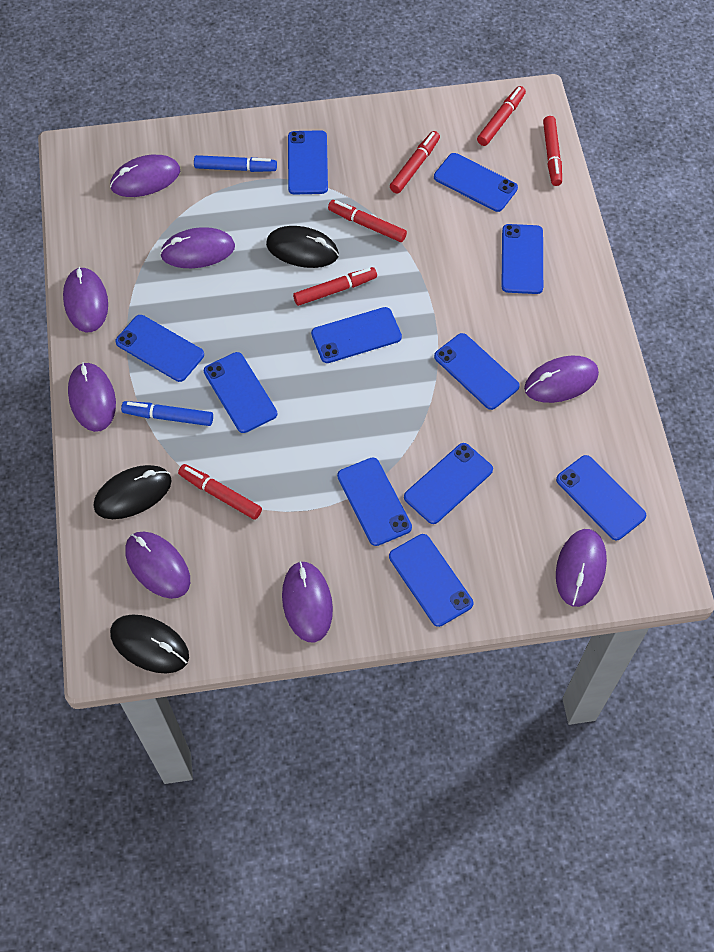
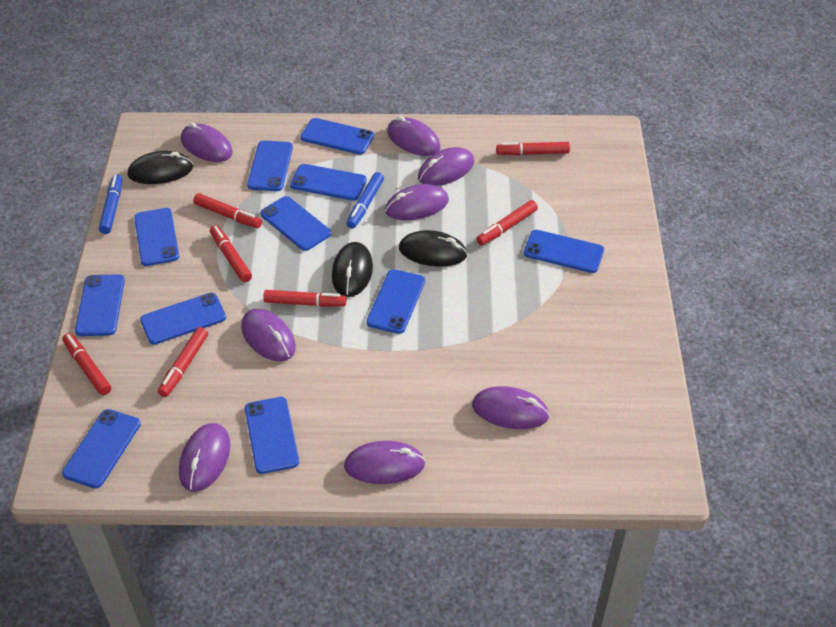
red marker: [178,464,262,520] [293,267,377,306] [328,200,407,242] [390,131,440,194] [477,86,526,146] [543,116,562,186] = 6 -> [63,333,111,395] [158,327,208,397] [193,193,262,228] [210,225,252,282] [263,290,346,307] [476,200,538,245] [496,142,570,155] = 7

